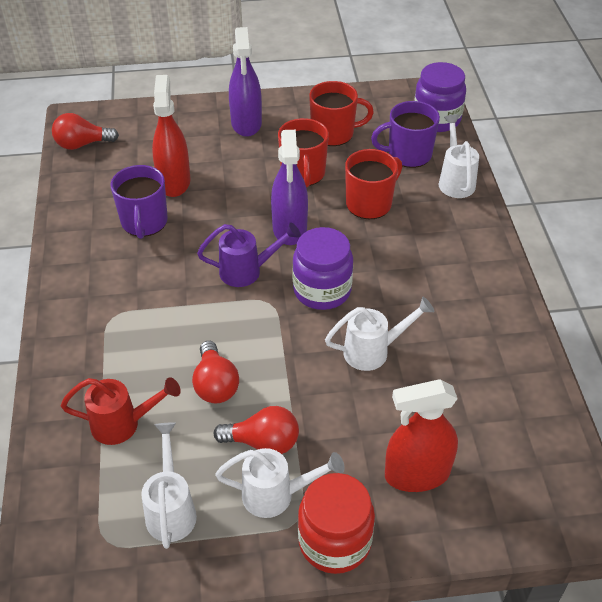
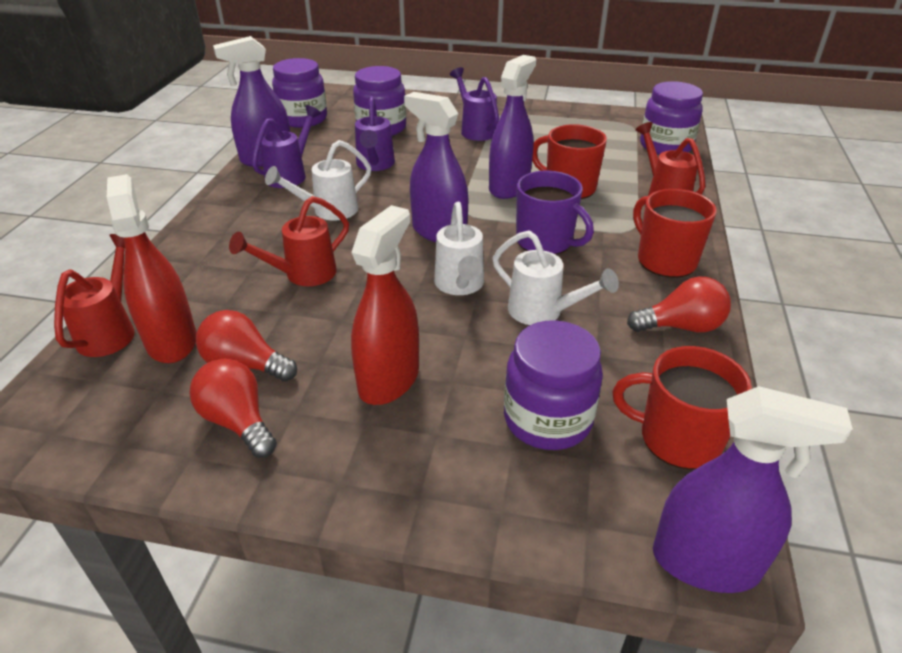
purple jar: [293,227,353,310] [414,62,466,132] = 2 -> [272,58,327,128] [353,66,406,136] [504,320,603,450] [640,81,703,155] = 4
purple mug: [111,165,168,239] [371,101,440,168] = 2 -> [516,171,594,255] = 1
purple spray bottle: [229,27,262,137] [271,130,308,245] = 2 -> [213,36,290,167] [404,92,468,242] [489,55,536,199] [653,386,853,593] = 4
purple watering can: [197,222,301,287] = 1 -> [252,105,321,188] [355,96,395,171] [450,67,499,141] = 3
red jar: [298,473,375,574] = 1 -> none = 0
red watering can: [61,377,181,445] = 1 -> [54,234,135,357] [229,196,349,286] [635,122,705,196] = 3
white watering can: [141,422,197,549] [215,448,345,518] [325,297,434,371] [439,115,479,198] = 4 -> [265,140,371,221] [434,202,484,295] [493,231,619,325] = 3

